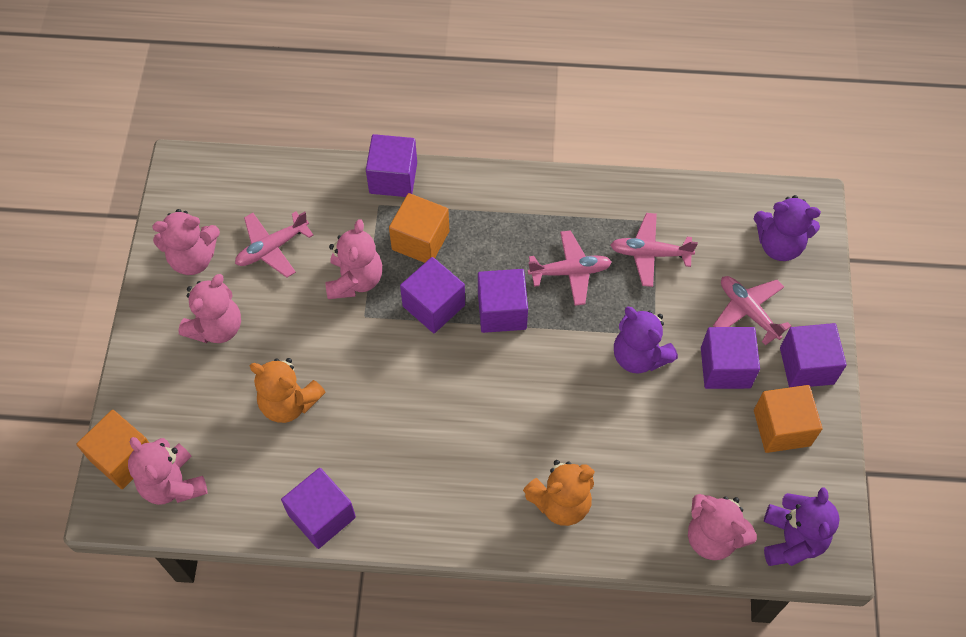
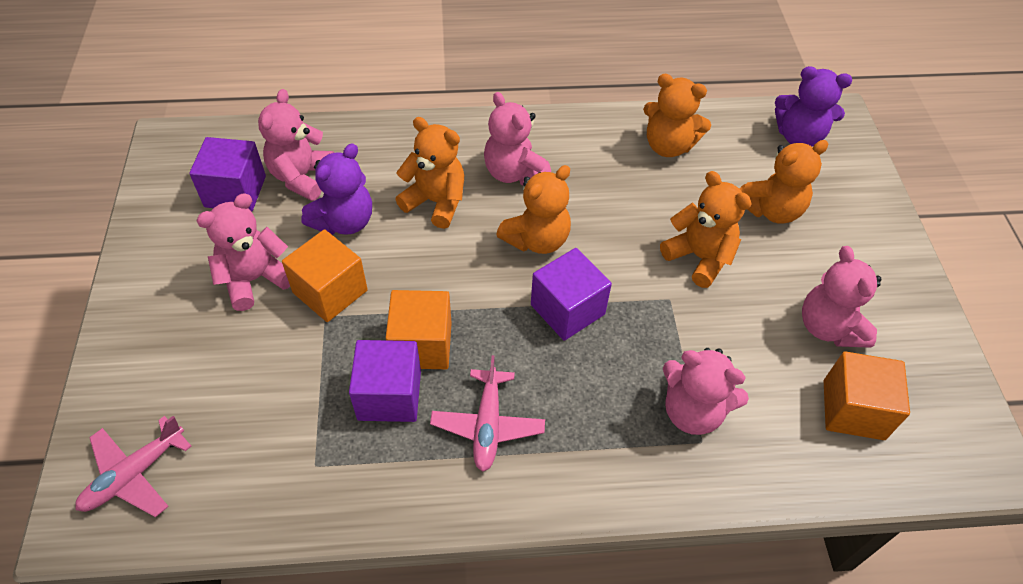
orange teddy bear: [250,358,326,423] [523,460,595,526] = 2 -> [395,117,464,229] [496,165,571,254] [643,74,711,157] [660,171,752,288] [739,140,829,223] = 5
pink plane: [235,211,313,278] [528,230,612,306] [610,213,698,287] [713,276,791,345] = 4 -> [75,416,192,517] [430,355,545,472] = 2
purple cube: [281,468,356,549] [366,134,417,197] [400,257,465,333] [478,269,528,333] [701,327,760,389] [780,323,847,388] = 6 -> [189,137,266,212] [349,340,421,422] [531,248,612,341] = 3
purple teddy bear: [614,306,678,373] [754,195,821,261] [764,487,840,566] = 3 -> [301,143,372,235] [775,66,852,146] = 2

